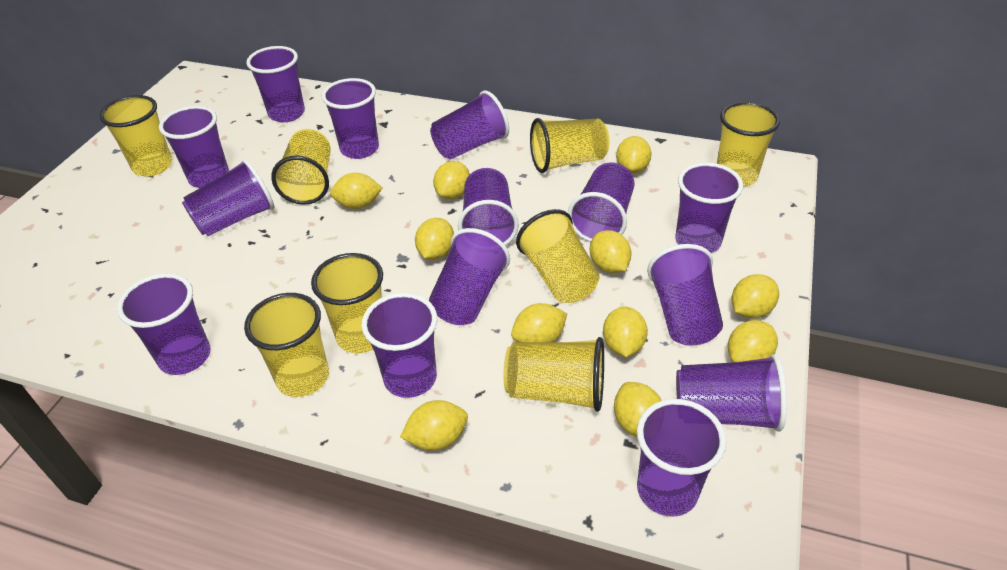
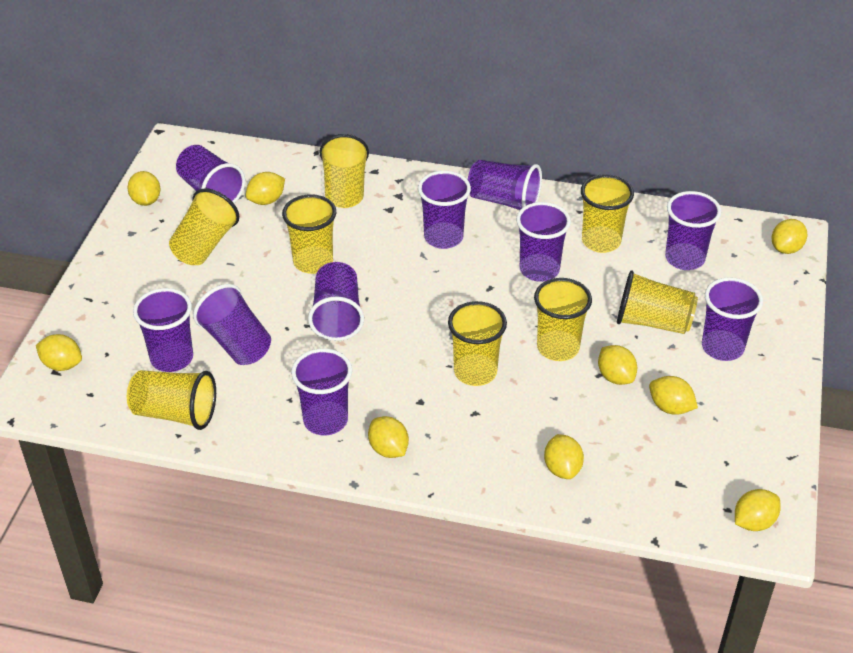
purple cup: [117,273,211,375] [159,106,229,188] [182,159,274,236] [246,46,305,122] [322,78,379,159] [361,293,437,398] [429,228,510,325] [430,91,509,160] [458,168,519,246] [568,163,635,242] [637,399,726,517] [647,244,723,346] [675,163,743,253] [676,355,787,432] = 14 -> [133,288,193,372] [176,145,245,203] [193,284,271,365] [291,348,352,435] [308,262,364,341] [418,171,471,249] [468,160,542,210] [516,202,571,282] [665,191,721,270] [702,277,763,361] = 10
yellow lemon: [330,173,382,209] [400,400,468,451] [415,218,454,260] [433,161,470,199] [511,303,567,342] [590,230,632,273] [603,306,648,357] [614,382,662,437] [616,136,652,173] [728,320,778,362] [732,274,779,318] = 11 -> [36,334,82,371] [127,171,160,206] [246,172,285,205] [368,416,409,458] [544,434,584,479] [598,345,637,385] [649,376,698,415] [735,489,781,531] [772,219,807,254] = 9

